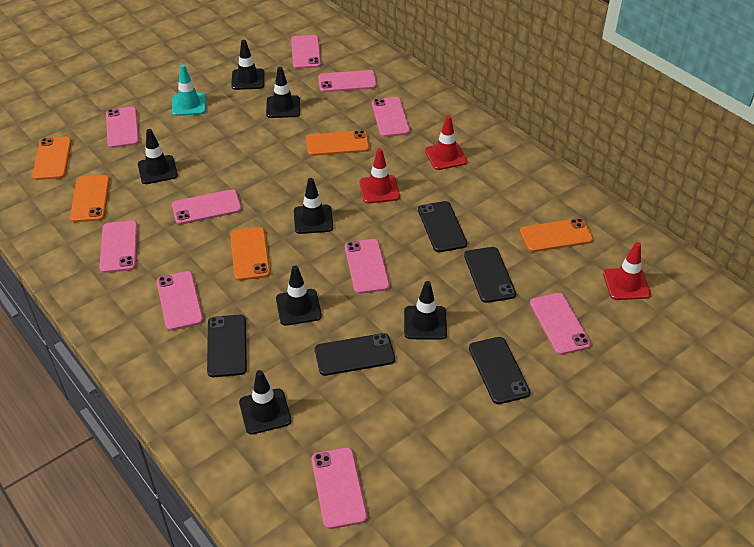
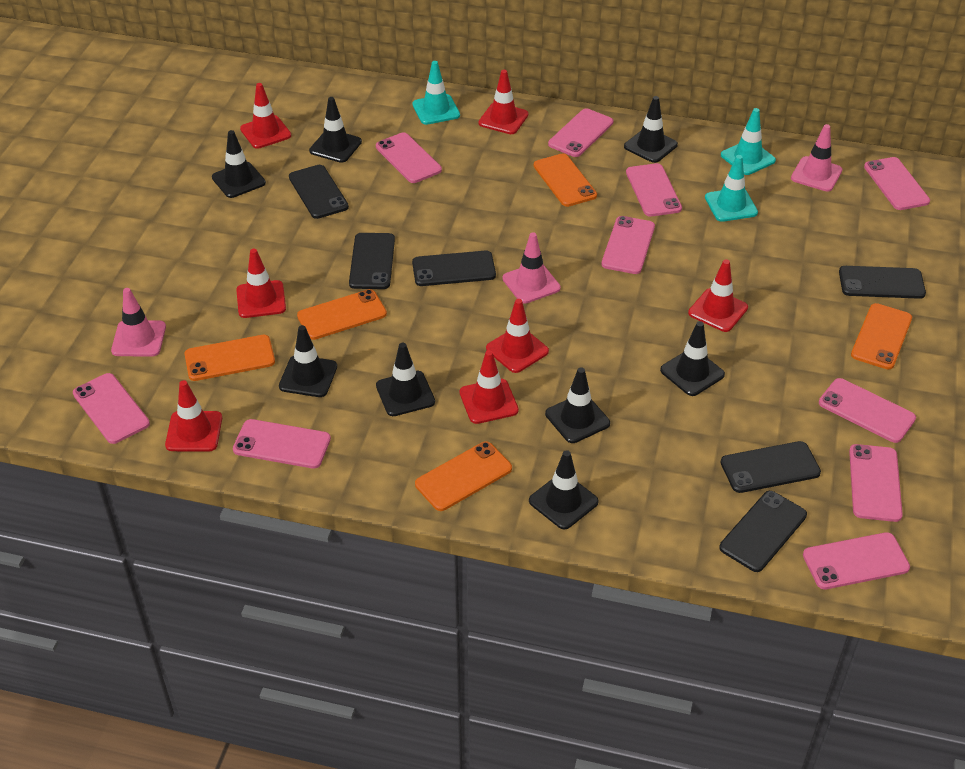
black phone: [207,315,247,377] [315,333,395,376] [418,201,467,252] [464,247,516,303] [469,337,530,404] = 5 -> [289,165,349,219] [349,233,395,289] [412,251,496,286] [719,491,807,572] [721,441,821,493] [839,266,926,299] = 6
black traffic cone: [138,129,178,184] [231,40,265,90] [239,370,291,435] [266,67,300,118] [276,266,322,326] [294,178,333,234] [404,281,447,340] = 7 -> [212,130,266,198] [279,325,337,397] [309,97,362,163] [376,343,435,416] [529,450,599,529] [545,368,610,443] [624,96,678,163] [660,321,725,396] = 8
pink traffic cone: none = 0 -> [111,288,166,357] [502,232,561,304] [791,124,842,192] = 3
red traffic cone: [360,148,400,204] [425,115,467,170] [603,242,651,300] = 3 -> [165,380,222,452] [236,249,286,318] [240,83,291,149] [459,350,519,424] [478,70,528,134] [486,299,549,373] [688,259,748,332] = 7
turquoise traffic cone: [172,64,206,116] = 1 -> [412,61,460,125] [705,155,758,222] [721,108,776,175] = 3

